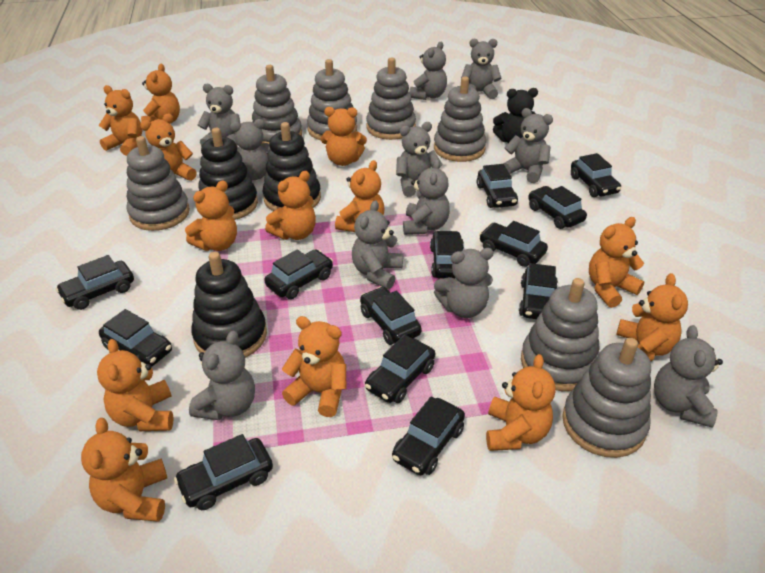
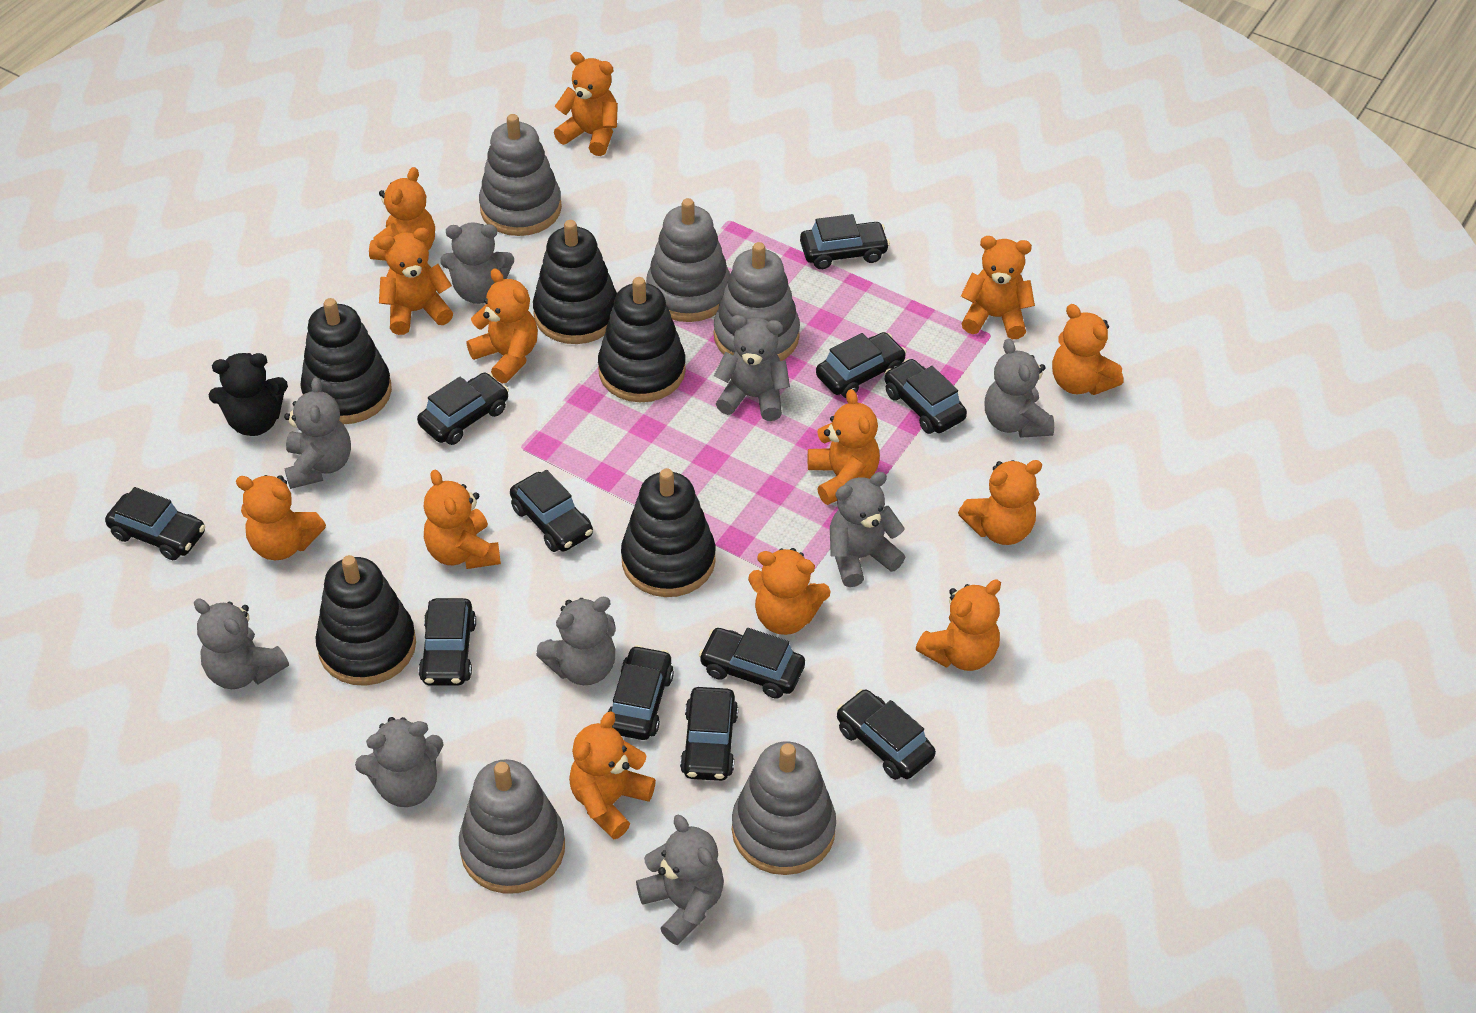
black car: [56,255,134,310] [99,309,172,367] [174,434,273,510] [264,249,333,299] [360,287,422,345] [365,335,435,403] [392,396,465,475] [430,231,464,279] [477,164,518,208] [479,221,548,267] [519,263,558,319] [528,186,587,229] [571,153,621,197] = 13 -> [105,487,205,560] [417,373,509,445] [419,598,476,686] [510,470,593,552] [608,645,674,740] [680,687,738,781] [699,628,805,699] [800,214,890,269] [816,332,907,398] [837,689,936,780] [885,359,967,434] = 11
black stacking toy: [191,252,267,358] [198,128,258,220] [263,122,321,211] = 3 -> [300,298,392,424] [315,555,416,686] [533,220,617,344] [598,277,686,402] [621,468,716,597] = 5
grey stacking toy: [127,136,190,231] [252,65,302,146] [307,59,357,140] [366,58,416,140] [434,77,486,162] [521,278,600,391] [562,338,651,458] = 7 -> [459,759,565,894] [479,114,562,236] [646,198,730,322] [714,242,800,361] [732,741,836,875] = 5
grey teddy bear: [189,331,255,420] [198,84,241,146] [230,119,270,180] [352,200,403,289] [396,122,443,197] [403,159,450,235] [409,42,447,100] [434,248,494,318] [461,38,501,99] [503,108,553,183] [654,325,723,428] = 11 -> [194,599,289,689] [284,377,351,489] [355,717,444,807] [440,222,514,304] [536,597,616,685] [636,814,724,945] [714,315,790,421] [830,472,905,587] [985,339,1054,438] = 9

